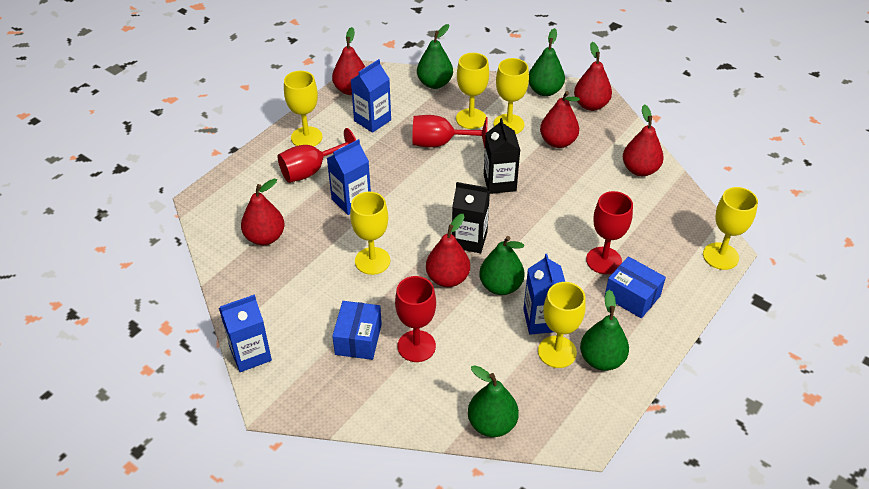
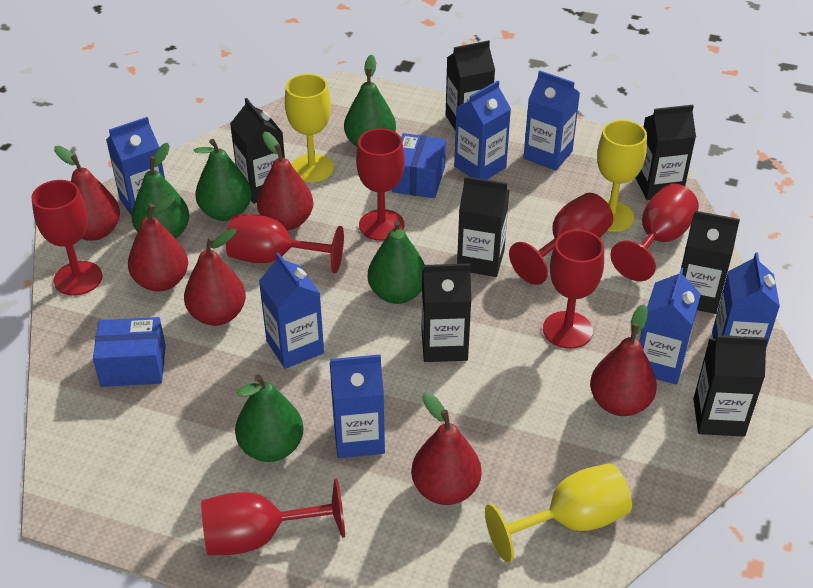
black carton: [452,182,490,253] [484,118,520,194] = 2 -> [230,98,285,204] [421,264,471,362] [446,40,495,131] [457,176,509,277] [636,105,696,200] [681,211,740,314] [693,335,768,437] = 7
blue carton: [219,294,272,372] [327,139,371,215] [351,59,391,133] [523,254,565,335] = 4 -> [106,117,165,216] [259,252,324,369] [330,354,385,458] [454,80,511,180] [523,70,580,171] [639,268,701,385] [712,252,780,348] = 7
red goblet: [278,128,356,183] [395,276,436,362] [412,115,488,148] [586,191,633,274] = 4 -> [31,180,103,296] [201,478,345,555] [226,214,344,273] [356,128,405,241] [509,193,613,285] [543,230,604,349] [610,184,699,281] = 7
yellow goblet: [284,71,322,146] [350,192,390,275] [456,53,489,129] [494,58,529,134] [538,282,586,368] [703,187,758,270] = 6 -> [285,74,334,182] [485,463,632,562] [597,120,647,232] = 3

